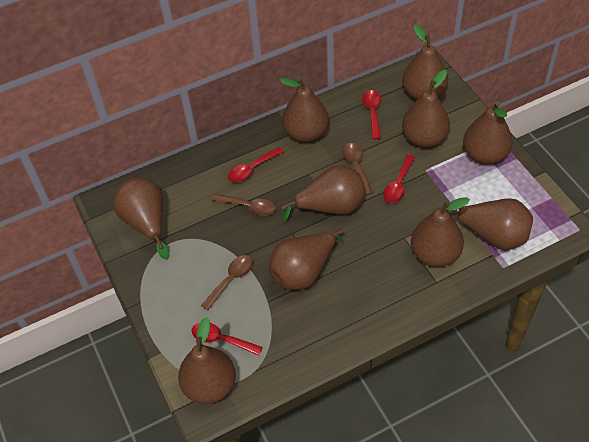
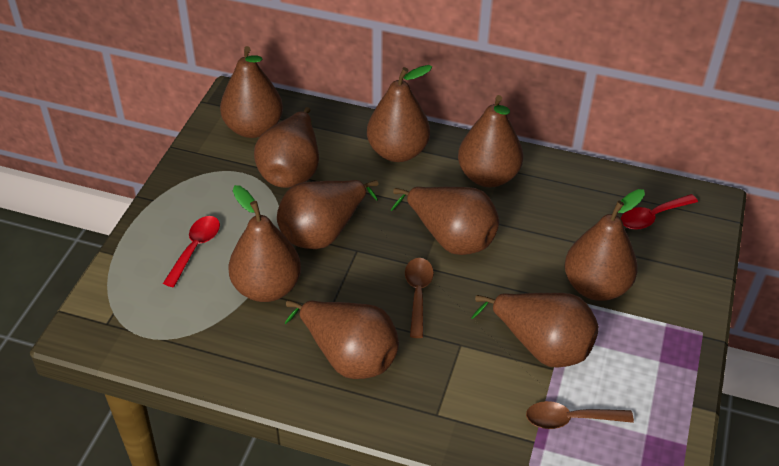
brown spoon: [201,255,253,310] [212,194,276,216] [342,143,373,195] = 3 -> [405,258,434,338] [526,401,634,429] = 2
red spoon: [191,322,263,356] [228,147,283,182] [362,90,381,139] [383,155,415,203] = 4 -> [163,216,220,287] [621,194,698,230] = 2

